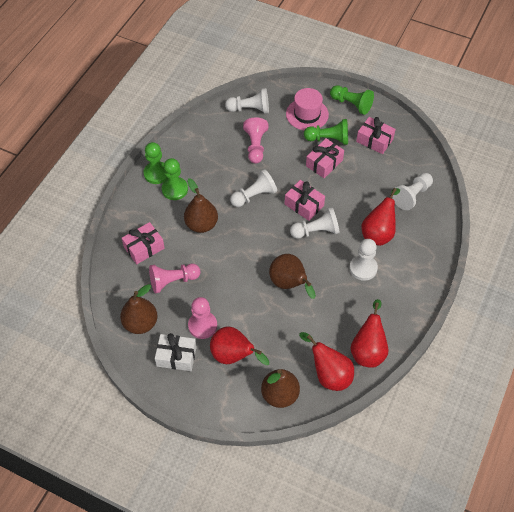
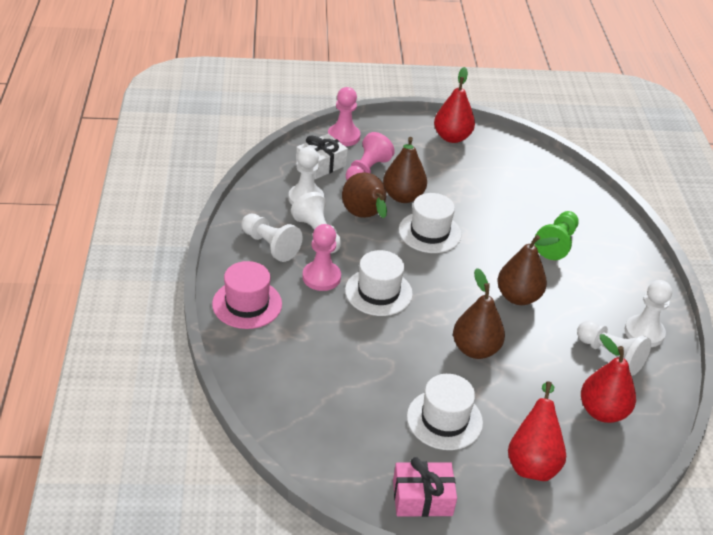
green pawn: [144,142,168,184] [162,158,188,200] [304,119,348,145] [330,85,374,115] = 4 -> [534,211,579,260] = 1
pink gift: [122,222,165,264] [285,180,325,221] [306,138,344,178] [356,117,396,154] = 4 -> [393,457,457,517] = 1
red pear: [210,327,269,365] [299,332,354,391] [351,299,389,367] [361,188,400,246] = 4 -> [434,67,475,143] [508,381,566,481] [581,334,636,423] = 3
white hat: none = 0 -> [345,250,413,316] [399,193,462,253] [407,374,483,450] = 3

